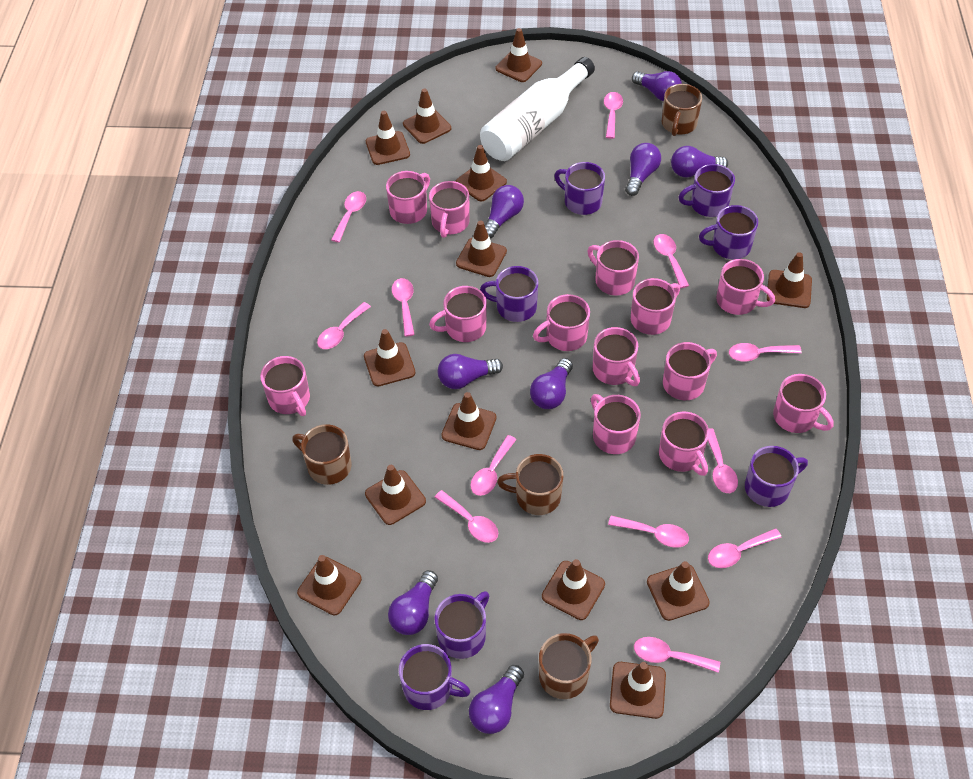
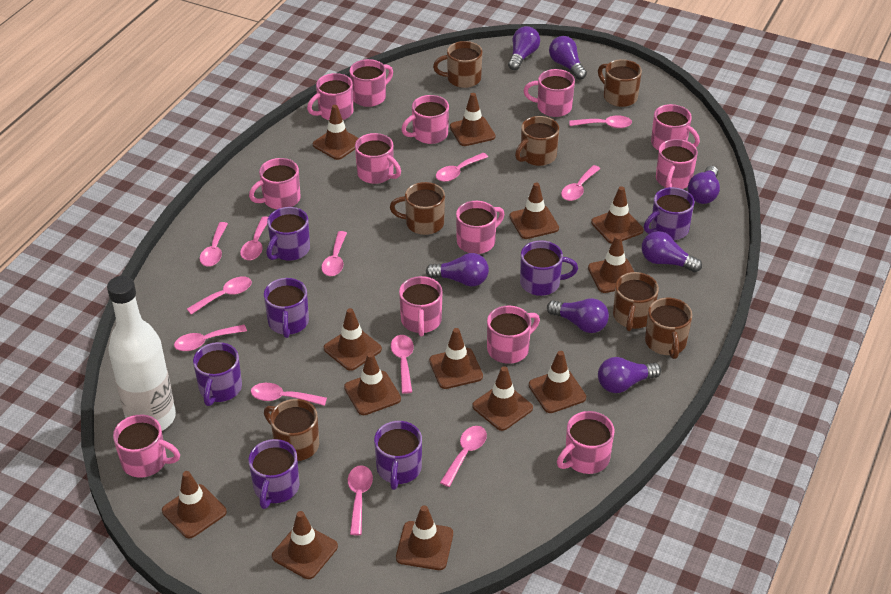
brown mug: [292,424,351,485] [497,454,563,515] [539,633,599,699] [662,84,702,136] = 4 -> [264,399,319,461] [390,182,445,235] [433,41,482,88] [515,116,559,166] [598,59,642,107] [613,272,659,331] [645,298,692,359] = 7
purple light bulb: [388,570,438,635] [438,354,503,389] [469,665,524,734] [485,185,524,238] [530,358,573,409] [625,143,661,196] [632,71,682,101] [671,146,728,177] = 8 -> [426,253,489,287] [508,26,540,70] [547,298,609,333] [549,36,587,80] [598,357,661,393] [642,231,702,272] [688,166,720,204] = 7

